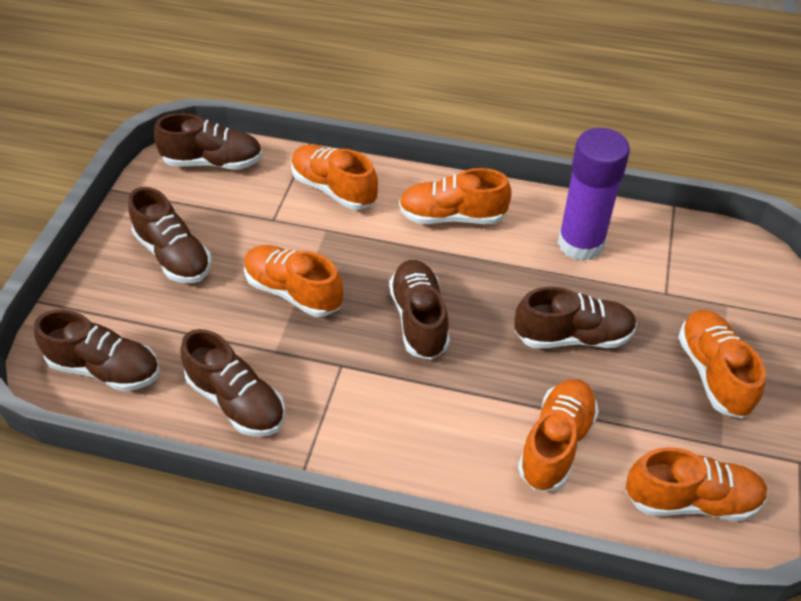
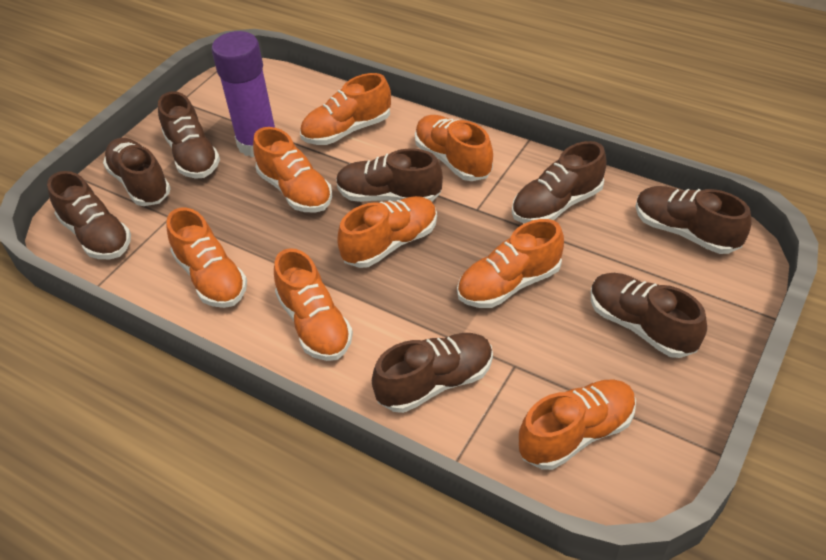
brown shoe: [34,310,160,392] [128,187,211,283] [154,113,263,170] [180,329,285,436] [389,260,450,360] [515,286,637,348] = 6 -> [47,171,131,259] [103,138,171,206] [158,91,220,179] [336,149,443,202] [372,333,493,413] [512,141,607,223] [591,273,707,358] [635,186,752,254] = 8
orange shoe: [244,245,343,317] [291,144,378,210] [399,168,512,224] [518,379,599,491] [626,447,768,521] [678,310,766,418] = 6 -> [166,208,247,308] [253,127,332,213] [274,248,353,361] [300,73,391,145] [337,196,437,268] [415,115,493,181] [457,219,564,308] [519,380,636,470] = 8

